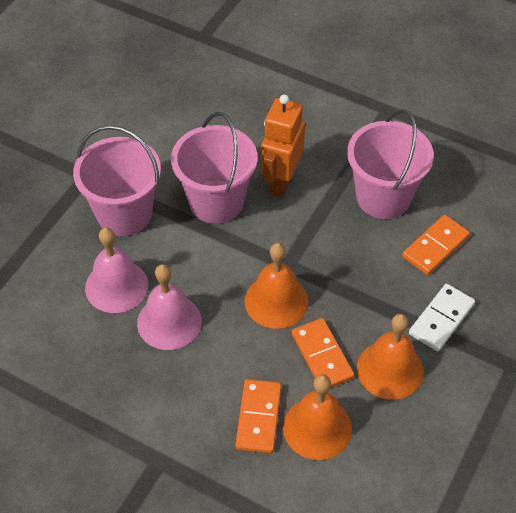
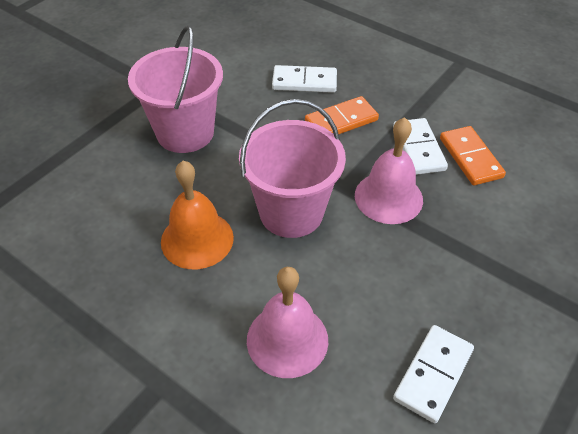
orange bell: [245,243,308,329] [283,374,352,460] [357,314,424,400] = 3 -> [161,161,234,269] = 1
orange domino: [235,379,281,453] [292,318,354,388] [402,215,470,275] = 3 -> [305,96,379,134] [440,126,506,185] = 2
orange robot: [261,95,305,197] = 1 -> none = 0
pink bucket: [73,125,161,236] [171,112,258,224] [347,109,434,219] = 3 -> [128,25,223,153] [239,99,346,238] = 2
white domino: [409,284,475,351] = 1 -> [272,65,337,93] [393,118,448,175] [393,325,474,423] = 3

